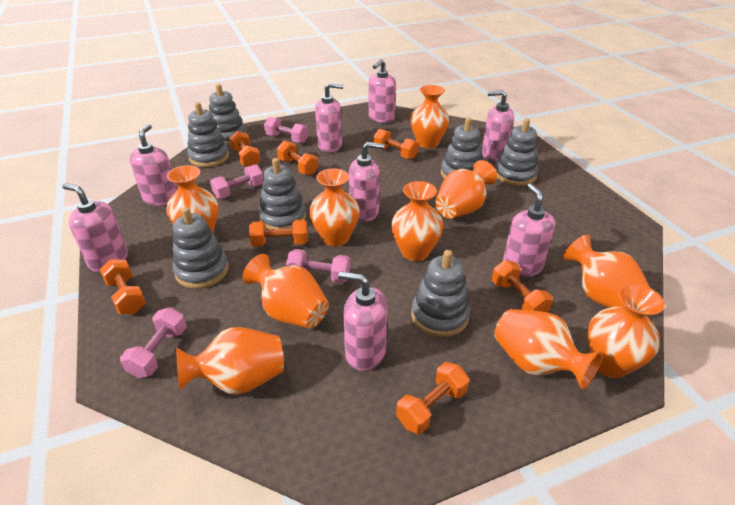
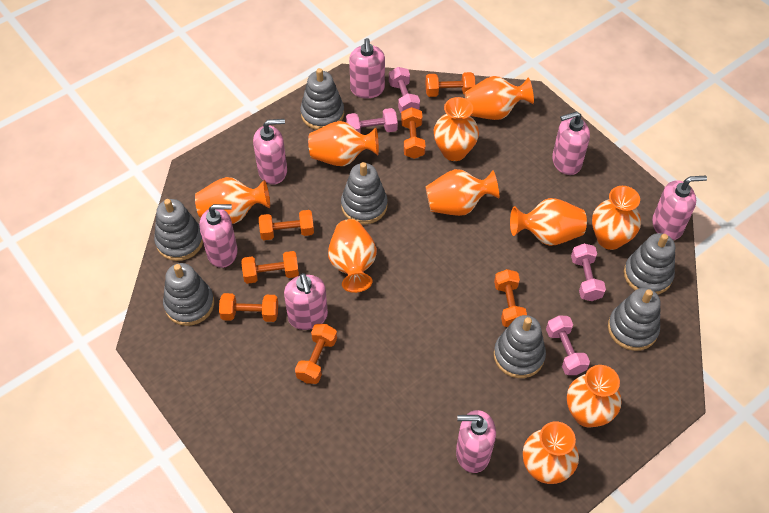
pink soap dispenser: [62,183,128,272] [130,124,177,206] [315,83,343,152] [338,271,388,371] [349,142,384,222] [368,59,396,123] [482,90,514,161] [503,184,555,277] = 8 -> [199,204,238,268] [253,119,287,185] [284,273,328,330] [349,38,385,98] [456,410,496,473] [552,111,590,175] [652,175,707,240] = 7

